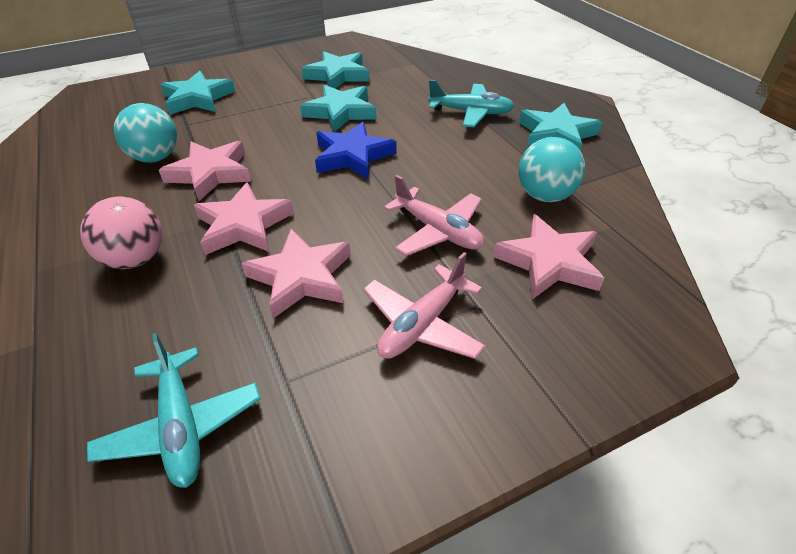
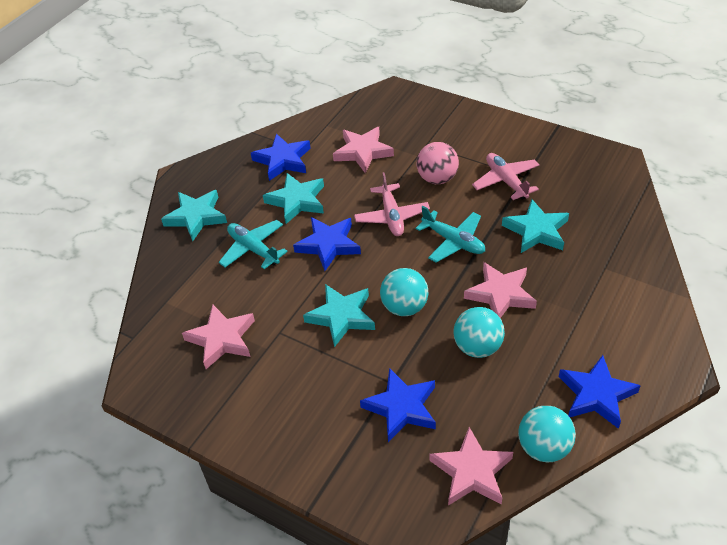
blue star: [315,122,397,179] = 1 -> [251,133,311,181] [293,217,361,271] [360,368,436,442] [559,355,641,429] = 4
turquoise ball: [114,103,177,162] [518,137,585,202] = 2 -> [380,268,428,316] [454,307,505,358] [518,406,576,462] = 3

